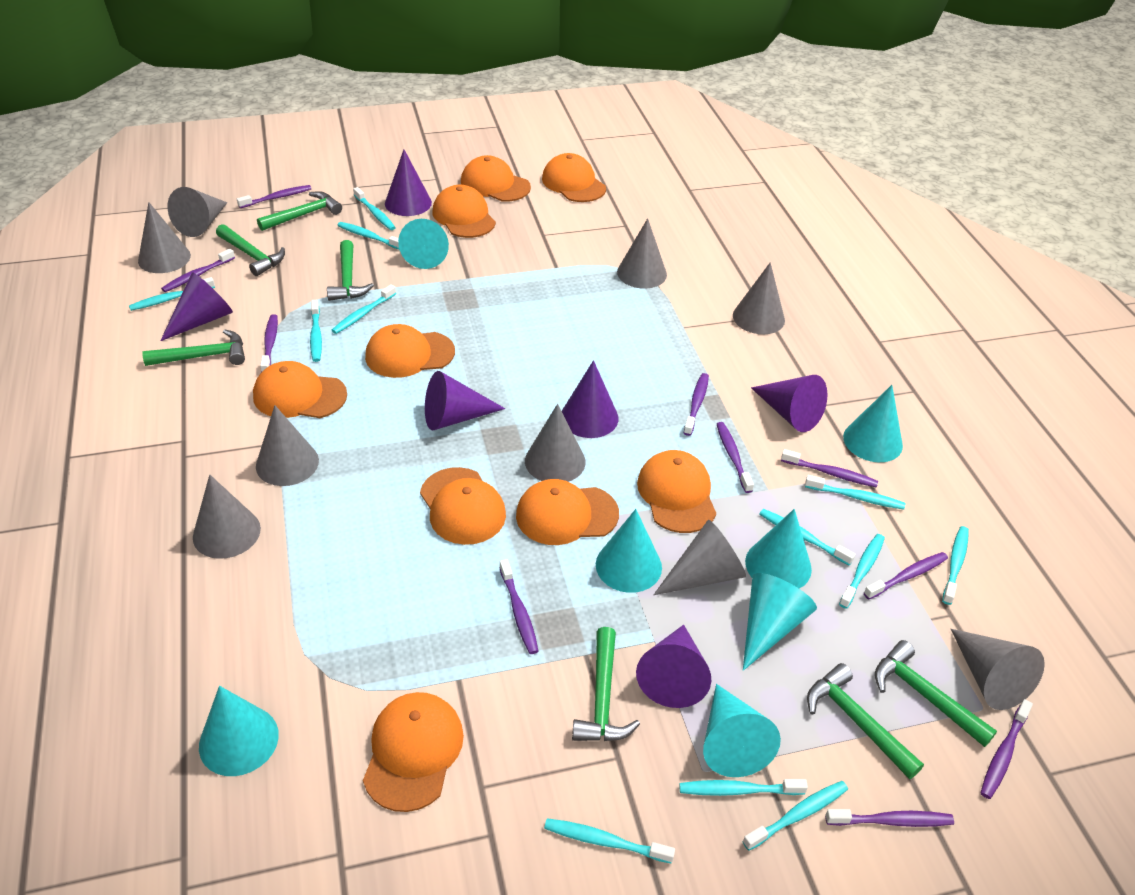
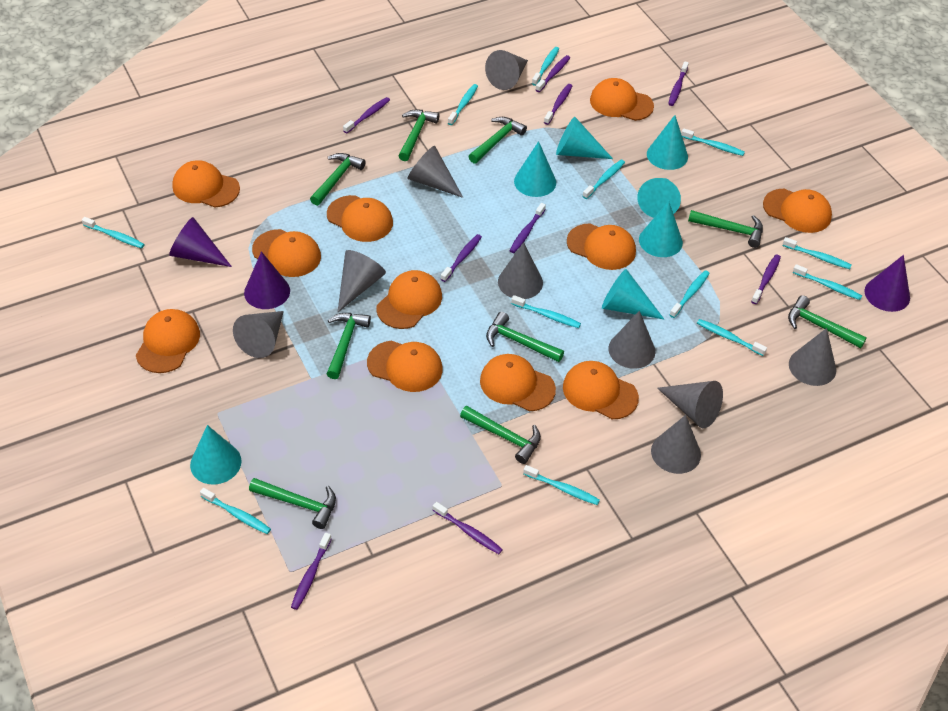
green hammer: [142,329,245,366] [216,224,285,276] [257,191,342,231] [327,240,374,301] [572,627,640,741] [807,663,924,779] [875,640,997,747] = 7 -> [249,478,336,529] [310,153,366,206] [327,313,371,379] [398,110,439,161] [460,406,541,464] [468,117,527,164] [486,312,564,362] [688,210,763,248] [788,295,867,348] = 9
orange cap: [253,361,347,418] [363,692,464,812] [365,324,455,378] [420,467,506,545] [432,185,496,238] [461,155,531,202] [516,479,619,545] [542,153,606,202] [637,450,716,533] = 9 -> [136,309,200,373] [172,160,240,208] [252,229,321,277] [327,195,393,242] [367,340,443,392] [376,270,442,329] [480,354,556,411] [563,361,639,419] [567,223,636,270] [590,78,654,121] [763,189,832,233] = 11
purple cone: [160,272,233,341] [385,150,432,216] [425,371,505,430] [562,360,619,438] [636,625,711,708] [751,375,827,432] = 6 -> [169,217,232,267] [244,251,290,309] [865,255,910,312] = 3
purple toothbrush: [161,248,235,292] [237,185,311,208] [260,314,278,373] [500,559,538,654] [684,373,709,436] [717,422,754,493] [781,449,878,488] [825,809,954,827] [864,552,948,599] [981,699,1033,799] = 10 -> [291,533,332,610] [343,97,390,133] [433,502,503,554] [441,234,482,282] [509,203,546,253] [536,55,570,92] [544,84,572,125] [668,61,689,106] [751,254,781,304] = 9

